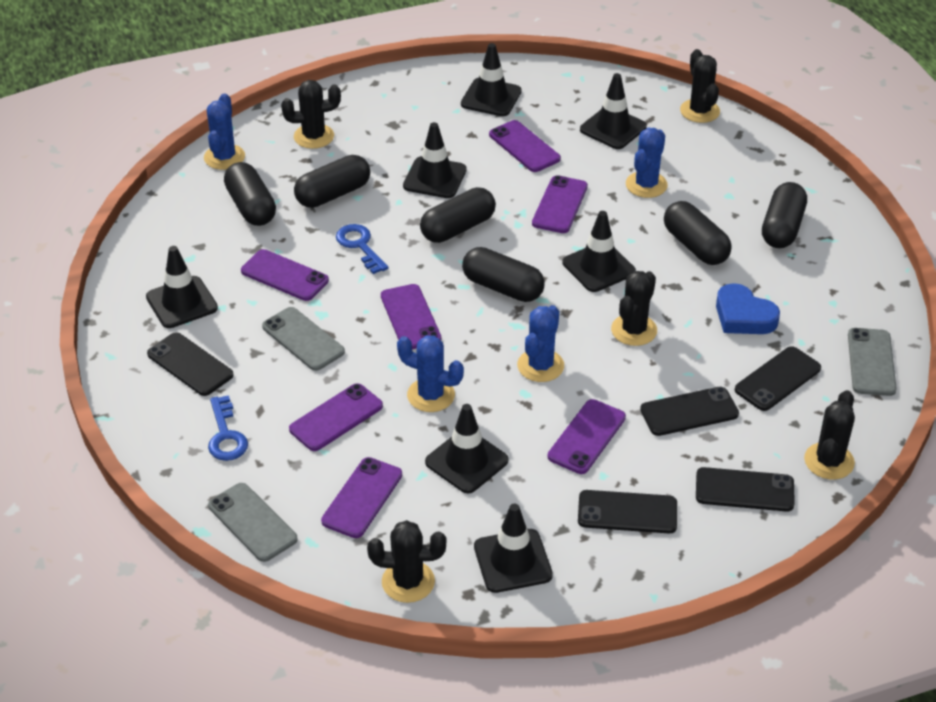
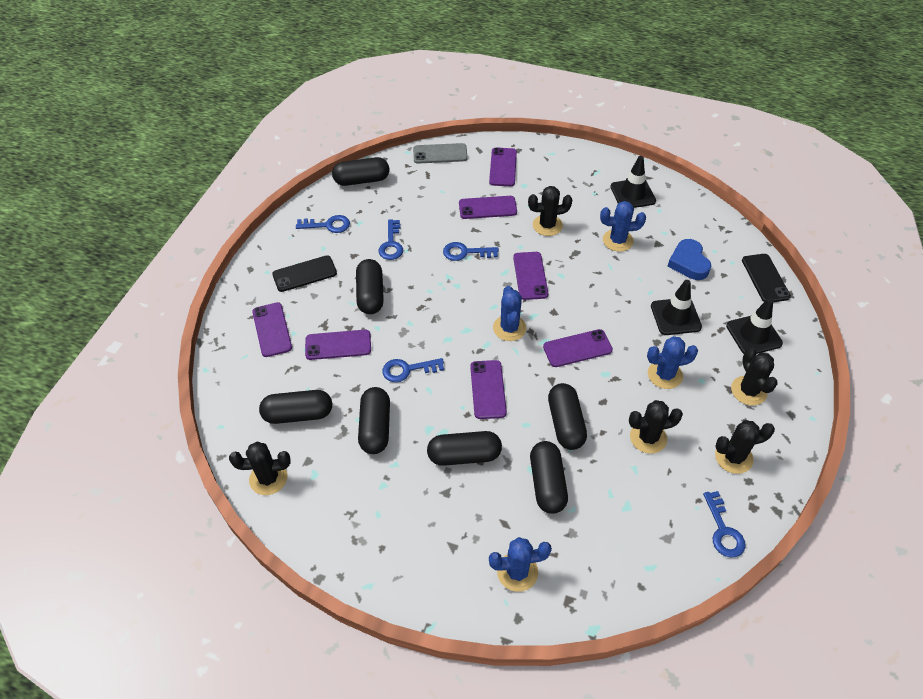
black capsule: [224,162,276,226] [294,155,370,208] [420,187,496,243] [462,247,545,302] [664,201,732,265] [762,182,807,248] = 6 -> [259,390,332,424] [332,157,389,186] [356,259,384,314] [358,387,390,454] [427,431,502,466] [530,441,568,514] [548,383,587,450] = 7
black phone: [147,332,234,396] [578,490,677,533] [640,387,739,436] [696,467,795,512] [735,346,821,411] = 5 -> [272,255,337,292] [742,254,791,302] = 2
black traffic cone: [146,246,218,328] [403,122,467,198] [425,404,508,493] [461,43,522,116] [474,504,553,593] [562,211,636,292] [580,73,647,149] = 7 -> [610,156,656,208] [651,280,702,335] [726,298,783,354] = 3
blue key: [208,395,248,461] [336,224,389,274] = 2 -> [296,215,350,233] [379,219,403,260] [382,358,444,382] [443,242,499,261] [703,491,746,558] = 5
grey phone: [208,483,298,562] [262,307,345,371] [848,328,897,396] = 3 -> [413,143,468,164] = 1

